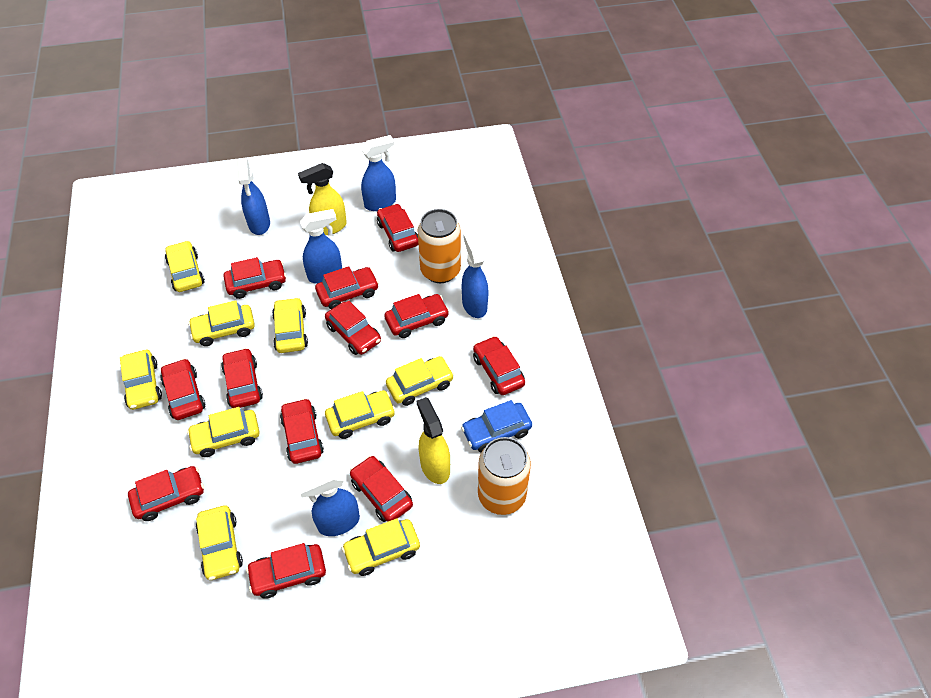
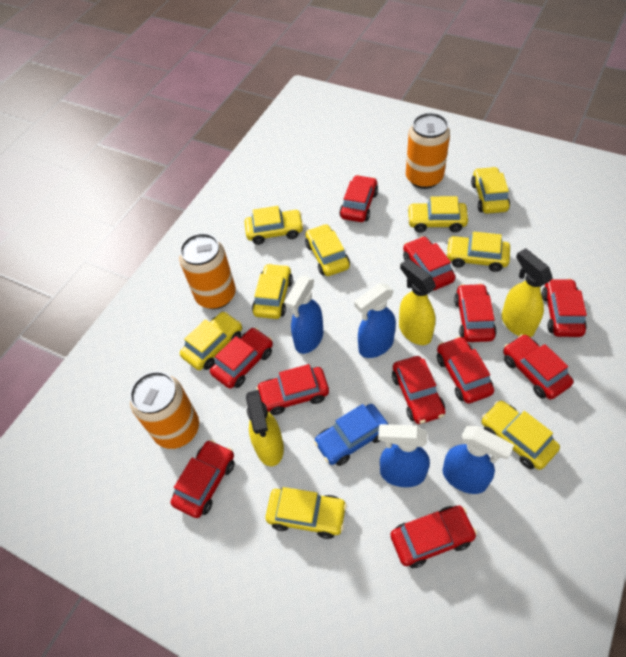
blue spray bottle: [237,159,270,235] [297,470,360,536] [300,209,342,284] [361,135,396,211] [462,232,489,318] = 5 -> [285,276,323,354] [355,283,396,358] [378,424,430,487] [442,426,514,494] = 4
orange can: [418,209,461,283] [478,437,531,515] = 2 -> [130,371,199,449] [179,233,236,309] [406,113,450,189] = 3
red car: [128,466,204,521] [160,358,205,420] [221,348,263,408] [224,257,286,299] [246,543,326,599] [280,398,324,464] [315,266,379,309] [325,301,381,355] [350,456,413,522] [377,204,418,252] [384,294,449,338] [473,336,525,395] = 12 -> [171,440,235,518] [210,327,273,389] [256,364,329,415] [339,175,378,222] [390,506,477,568] [392,356,445,424] [403,236,455,290] [437,336,494,404] [454,283,497,342] [503,334,573,400] [542,278,587,337] = 11
yellow spray bottle: [298,163,347,235] [417,397,450,484] = 2 -> [246,390,284,467] [399,259,436,345] [501,248,553,337] = 3

